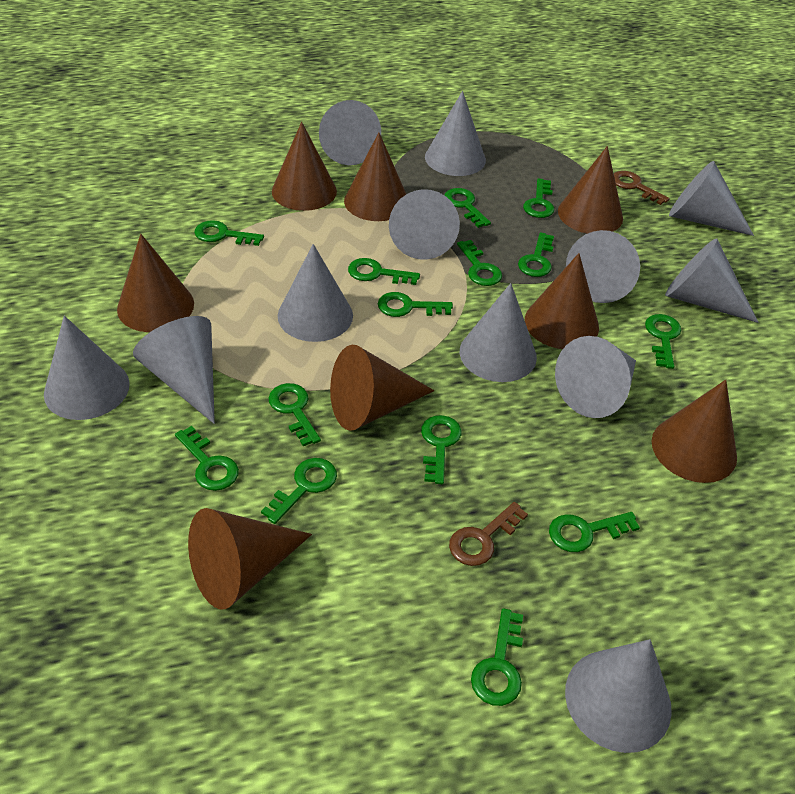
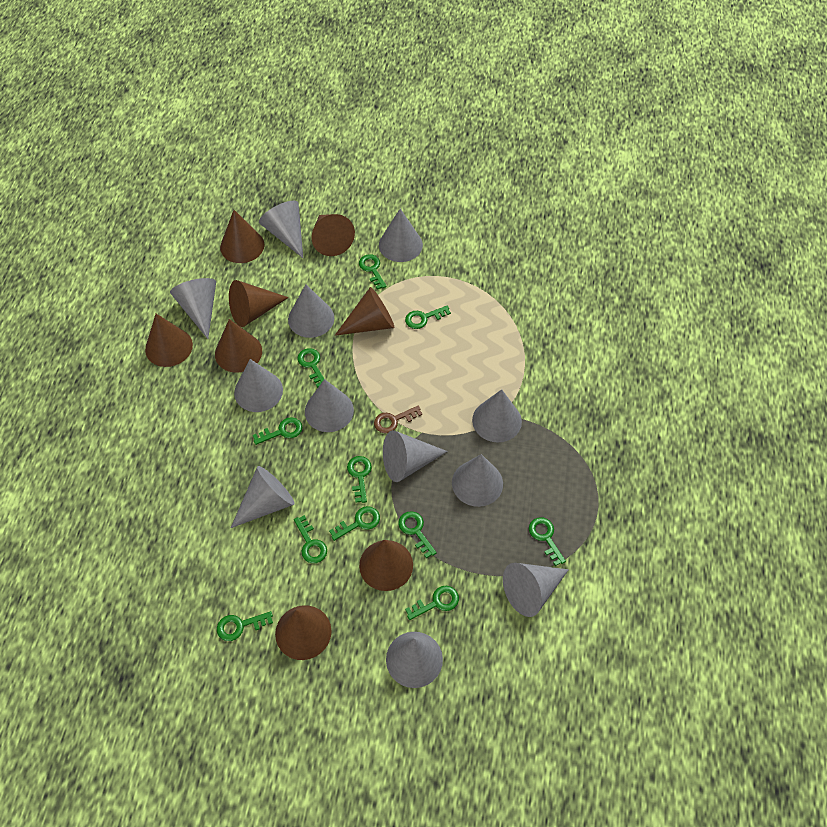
brown key: [449,502,528,566] [614,171,670,205] = 2 -> [374,405,422,433] = 1
green key: [175,426,239,491] [194,220,264,246] [261,458,337,524] [269,383,321,446] [348,258,420,285] [378,292,453,317] [421,415,461,484] [445,188,491,228] [457,240,502,286] [471,608,523,706] [518,232,554,277] [523,178,554,218] [549,512,640,552] [645,314,681,369] = 14 -> [217,611,273,641] [253,417,302,445] [294,515,327,563] [297,348,324,388] [329,506,380,541] [347,456,372,503] [359,254,387,290] [398,511,437,558] [405,306,451,329] [405,586,459,620] [529,518,566,566] = 11

